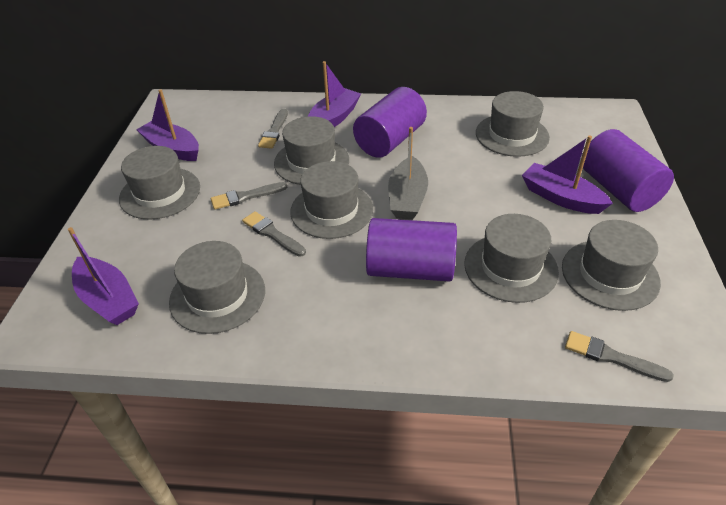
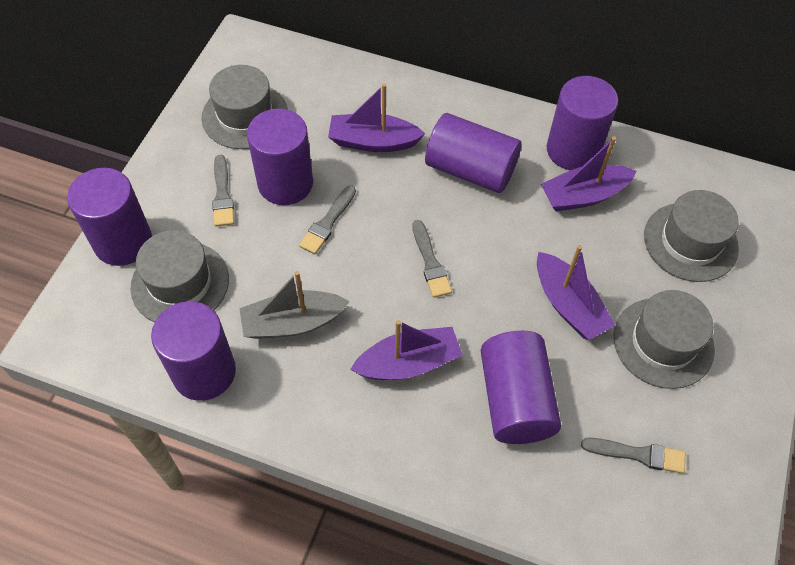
grey hat: [119,146,200,220] [169,241,265,334] [274,116,349,185] [290,161,373,239] [464,214,559,303] [476,91,550,157] [562,220,661,311] = 7 -> [130,230,229,322] [202,65,288,149] [613,290,715,389] [644,190,739,282] = 4
purple cylinder: [353,87,427,158] [366,218,457,282] [581,129,674,212] = 3 -> [67,168,152,266] [151,301,236,401] [247,109,313,205] [425,113,522,193] [481,331,561,444] [547,76,618,170] = 6

